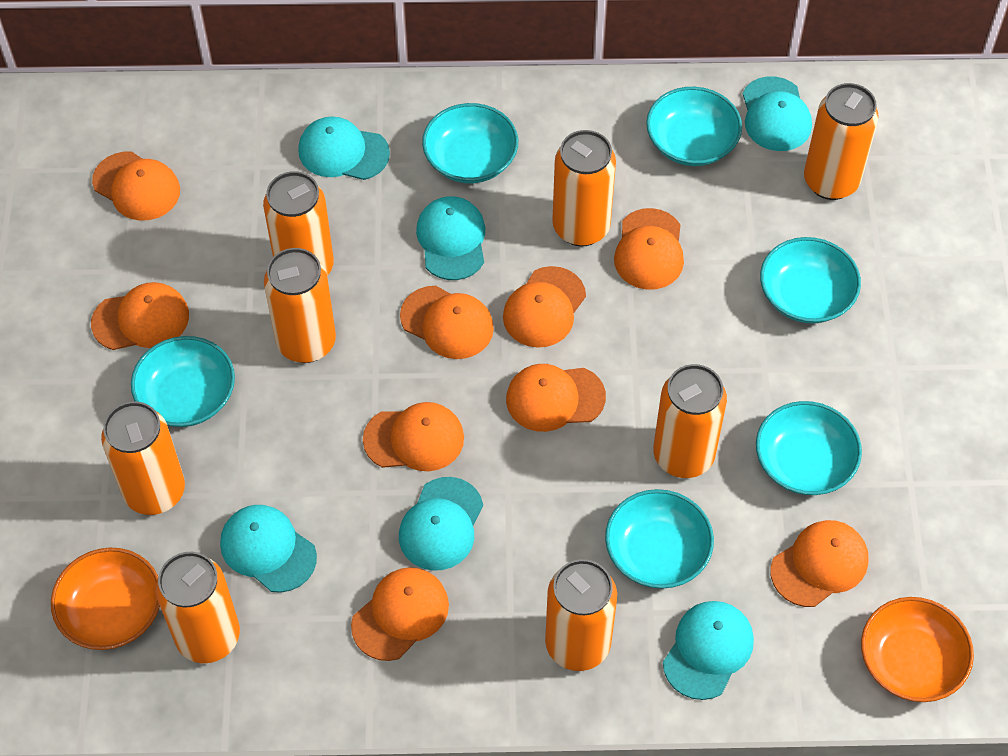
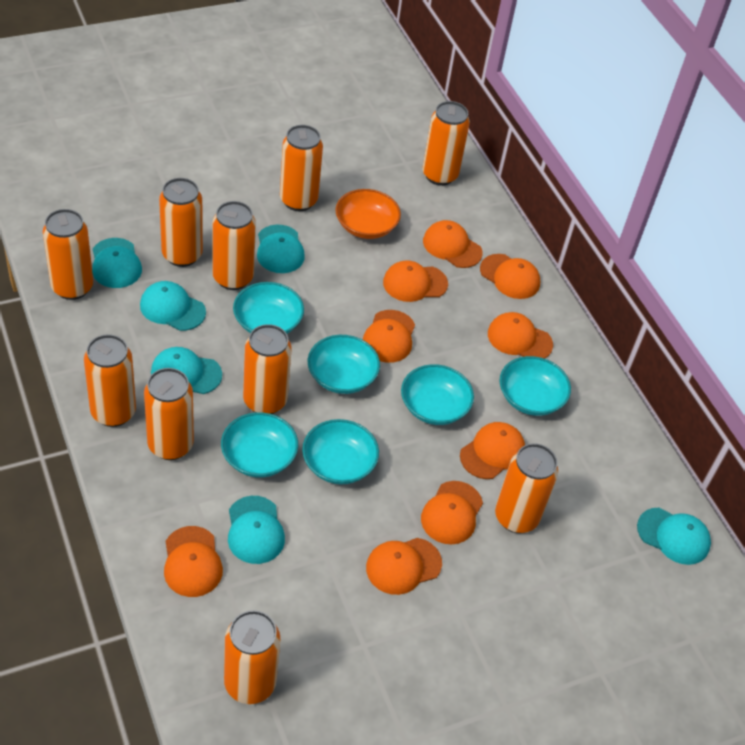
orange bowl: [51,548,160,650] [861,597,974,702] = 2 -> [336,189,401,239] = 1
orange can: [101,401,185,515] [156,552,240,663] [263,171,334,276] [264,248,336,363] [545,559,617,671] [552,130,616,247] [653,364,727,478] [804,83,879,200] = 8 -> [43,209,93,300] [84,334,136,427] [144,368,194,460] [159,178,203,267] [213,201,256,290] [224,610,280,704] [243,324,292,414] [280,125,323,211] [422,101,470,186] [495,443,558,533] = 10

